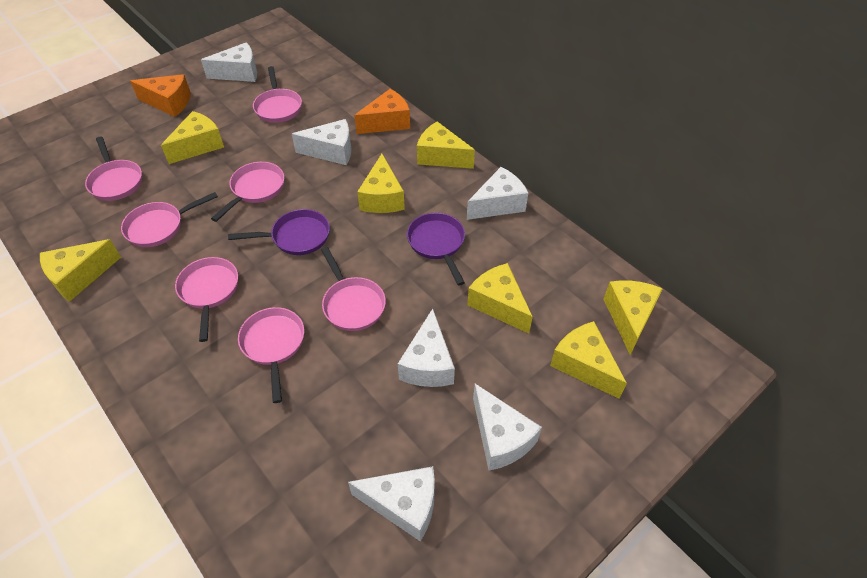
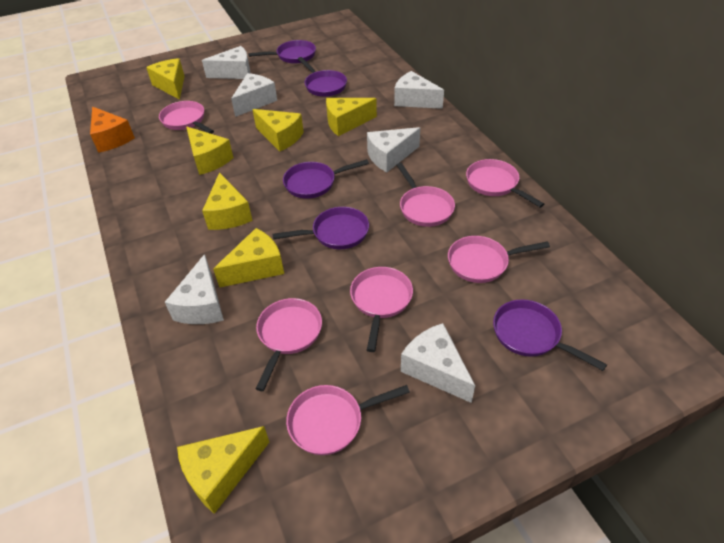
orange cheese: [130,74,191,117] [354,89,410,134] = 2 -> [90,106,135,153] = 1
purple pan: [228,209,330,255] [407,213,465,285] = 2 -> [248,40,316,64] [273,207,369,249] [283,159,369,199] [298,57,347,97] [493,299,607,371] = 5

